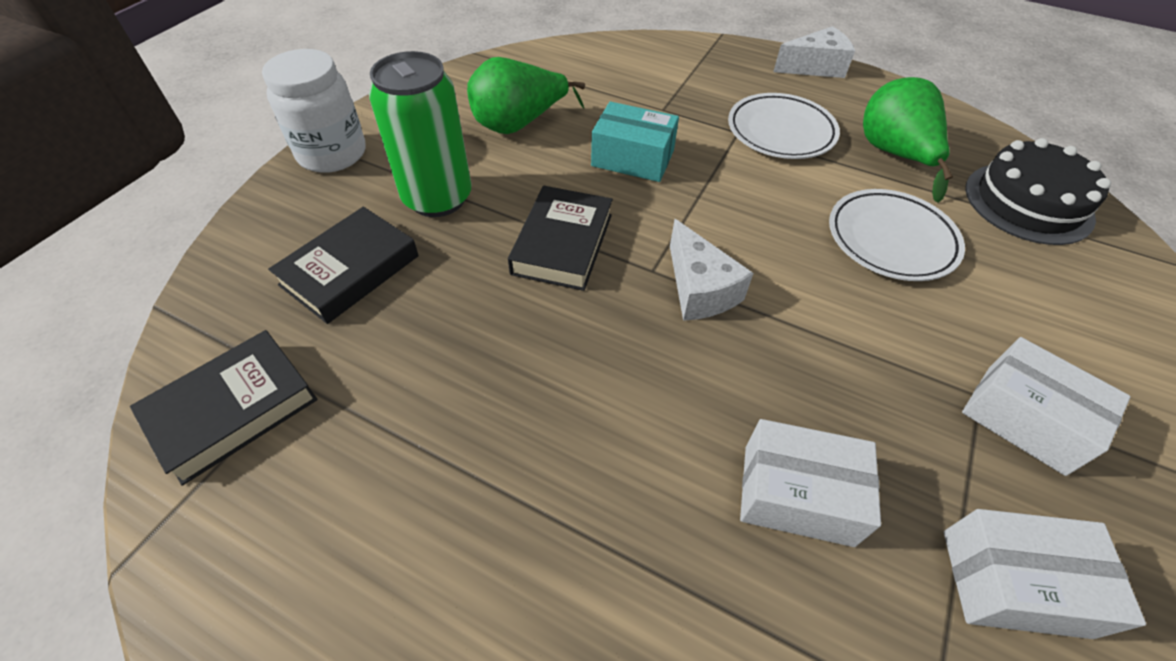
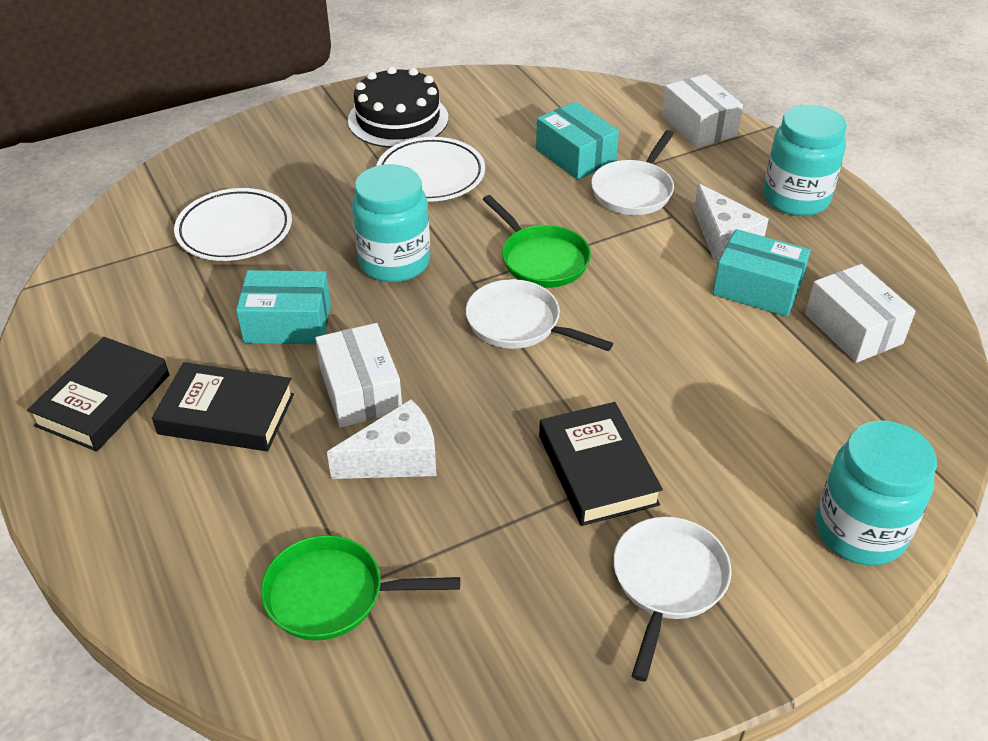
green can: [369,51,472,217] = 1 -> none = 0
green pan: none = 0 -> [261,535,460,640] [483,195,591,288] = 2
green pear: [467,57,585,134] [863,77,953,203] = 2 -> none = 0
turquoise box: [591,102,679,182] = 1 -> [236,270,331,344] [536,102,619,180] [713,229,811,317] = 3
turquoise jar: none = 0 -> [352,164,430,282] [763,105,847,216] [816,421,937,566] = 3
white jar: [262,49,366,173] = 1 -> none = 0
white pan: none = 0 -> [466,279,613,351] [591,130,674,215] [613,517,732,682] = 3

